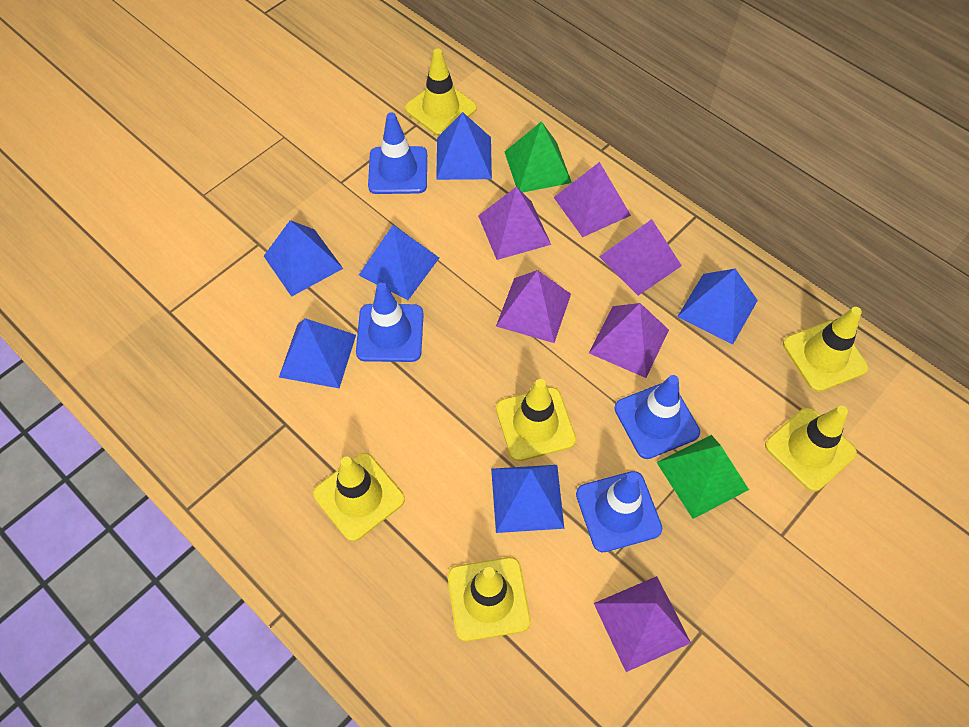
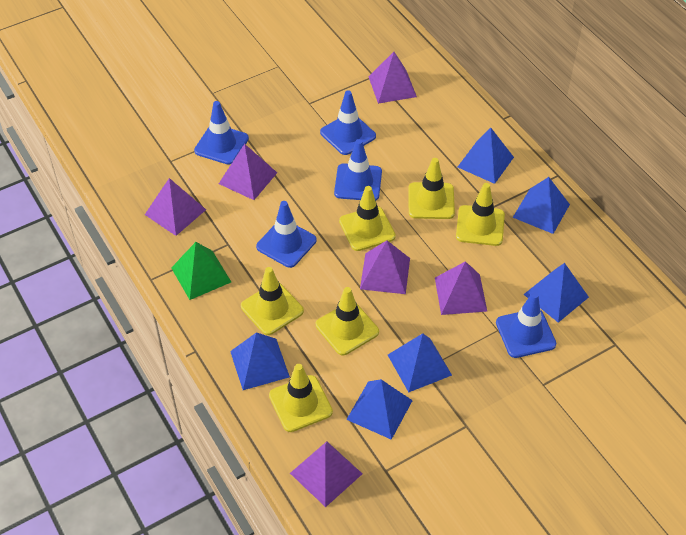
blue traffic cone: [356,282,424,362] [368,113,427,194] [576,471,663,552] [614,375,700,459] = 4 -> [194,101,249,165] [256,201,317,268] [320,90,376,155] [334,139,382,201] [496,292,557,358] = 5
green pyramid: [505,121,572,192] [656,435,749,519] = 2 -> [171,242,231,300] = 1

